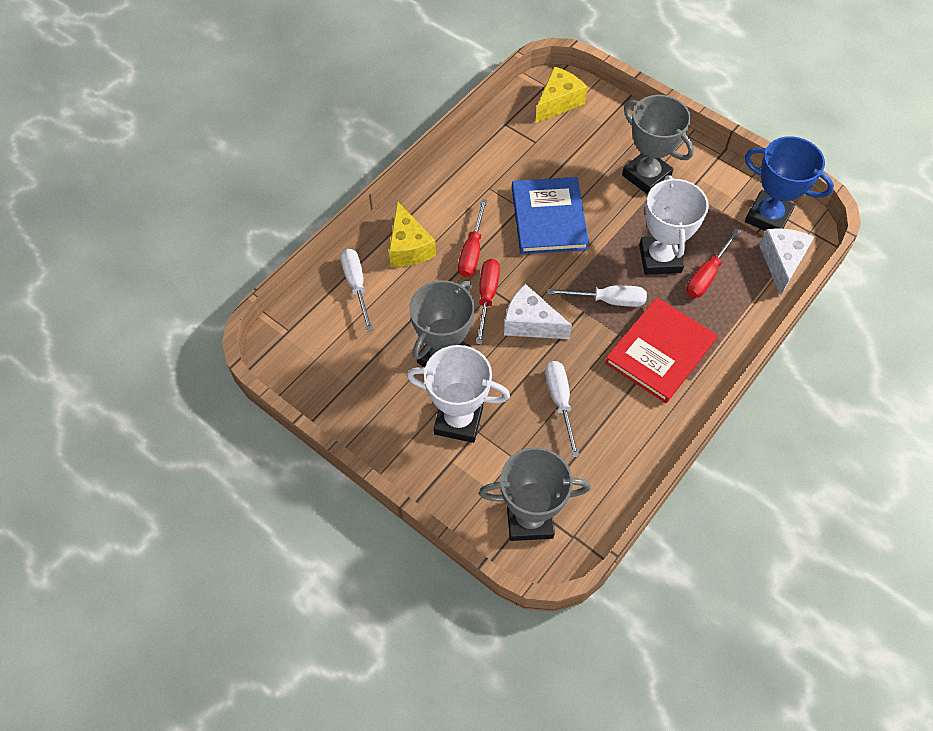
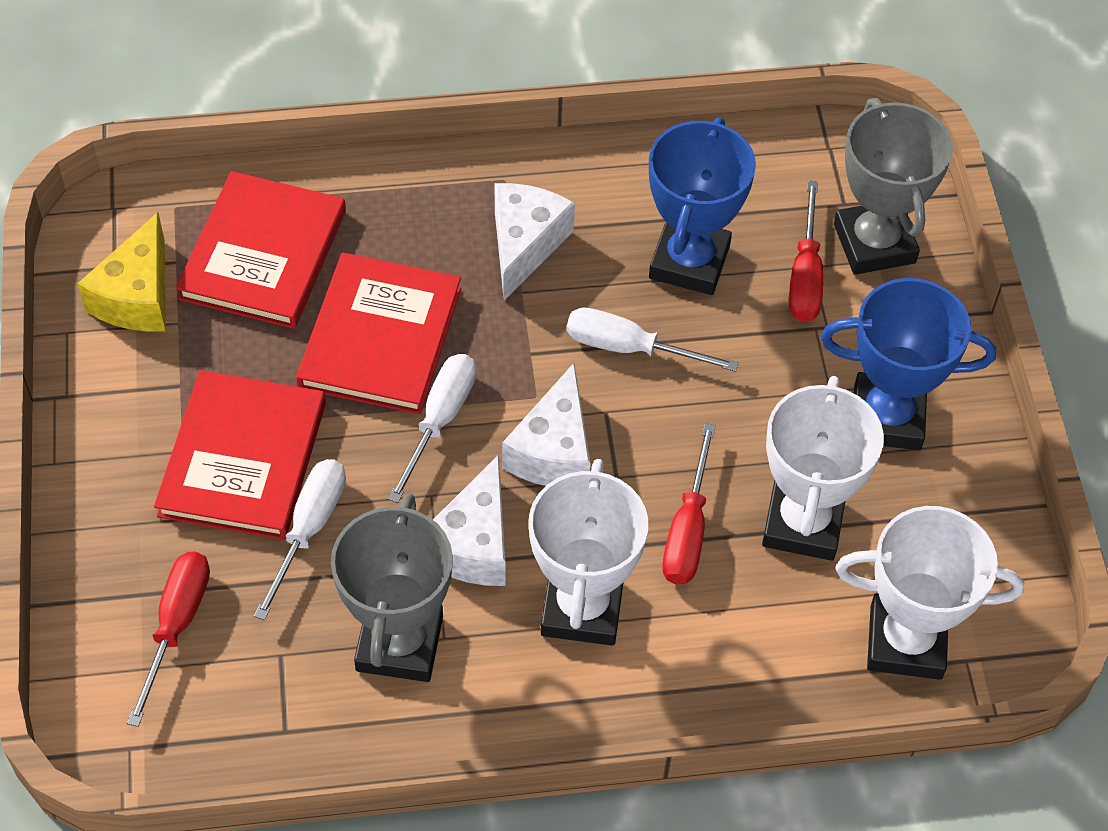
blue book: [512,177,589,254] = 1 -> none = 0
blue trophy: [745,136,834,231] = 1 -> [649,117,756,295] [821,278,996,450] = 2
grey trophy: [409,280,475,367] [479,447,591,541] [622,95,694,195] = 3 -> [331,494,453,682] [834,98,953,275] = 2
red book: [605,297,717,403] = 1 -> [154,370,326,540] [176,171,346,329] [296,252,461,415] = 3
white cheese: [504,284,572,339] [759,228,814,296] = 2 -> [433,455,506,586] [495,183,575,300] [502,363,591,486] = 3
white trophy: [407,345,510,443] [639,175,709,275] = 2 -> [529,459,648,646] [762,376,884,561] [835,506,1024,680] = 3
yellow cheese: [389,201,436,267] [536,67,587,123] = 2 -> [77,212,166,332] = 1

